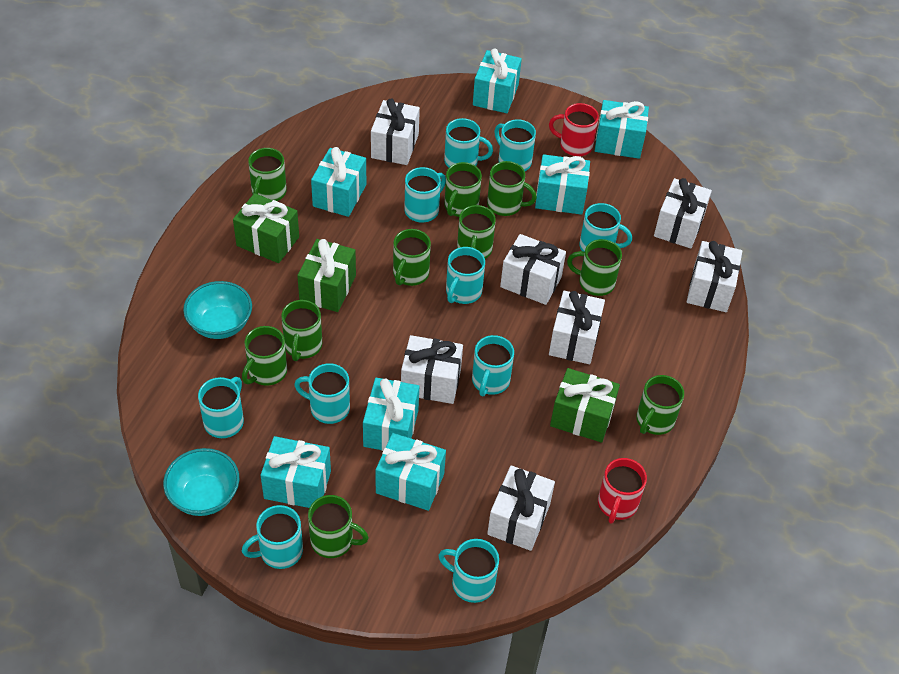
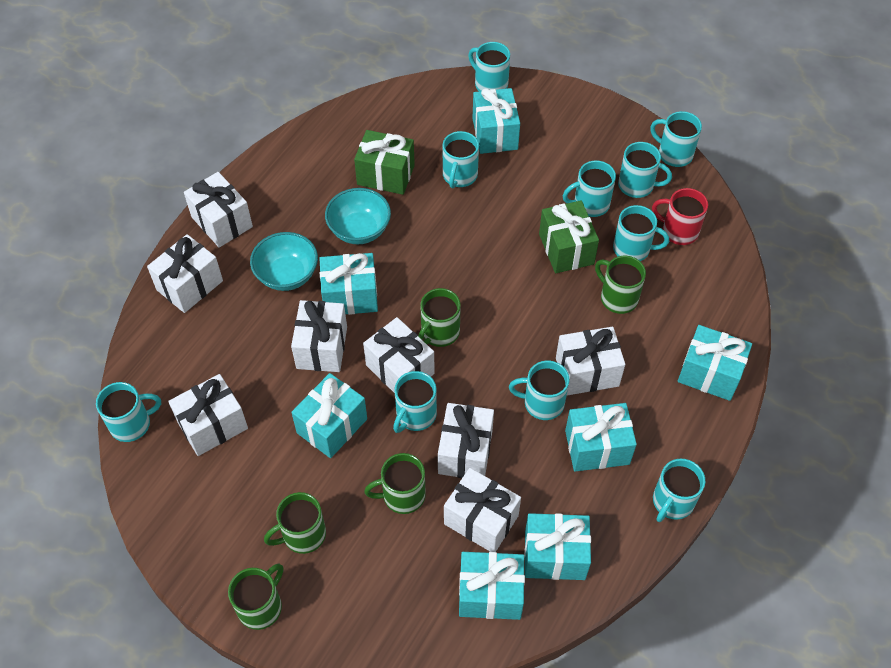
green gift: [233,193,299,263] [297,239,356,312] [550,368,620,443] = 3 -> [354,130,415,195] [539,200,599,273] = 2
green mug: [242,326,287,386] [248,148,287,201] [281,300,322,361] [308,495,369,558] [393,229,431,286] [444,162,482,217] [457,205,496,259] [487,161,537,216] [567,239,622,296] [636,375,684,435] = 10 -> [228,564,283,630] [264,492,326,554] [364,453,426,514] [418,288,461,347] [595,256,646,314] = 5
red mug: [549,103,599,156] [598,458,647,524] = 2 -> [652,188,708,245] = 1
white gift: [371,99,420,165] [401,335,463,404] [487,465,555,551] [500,234,566,305] [549,291,605,364] [654,178,712,249] [687,241,742,312] = 7 -> [147,234,223,313] [168,374,248,456] [184,172,253,248] [291,300,347,372] [363,317,435,393] [438,403,494,478] [444,468,521,552] [556,327,625,395] = 8

